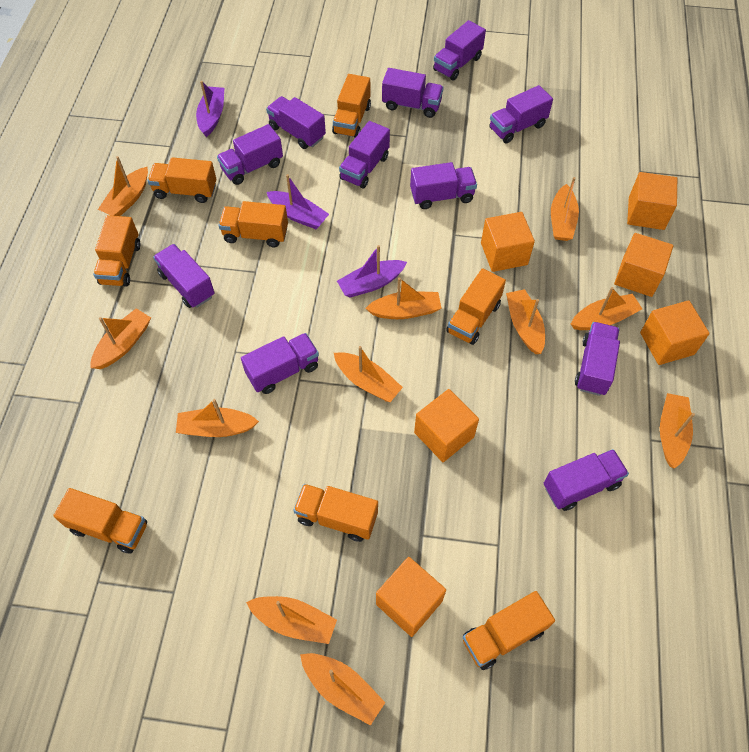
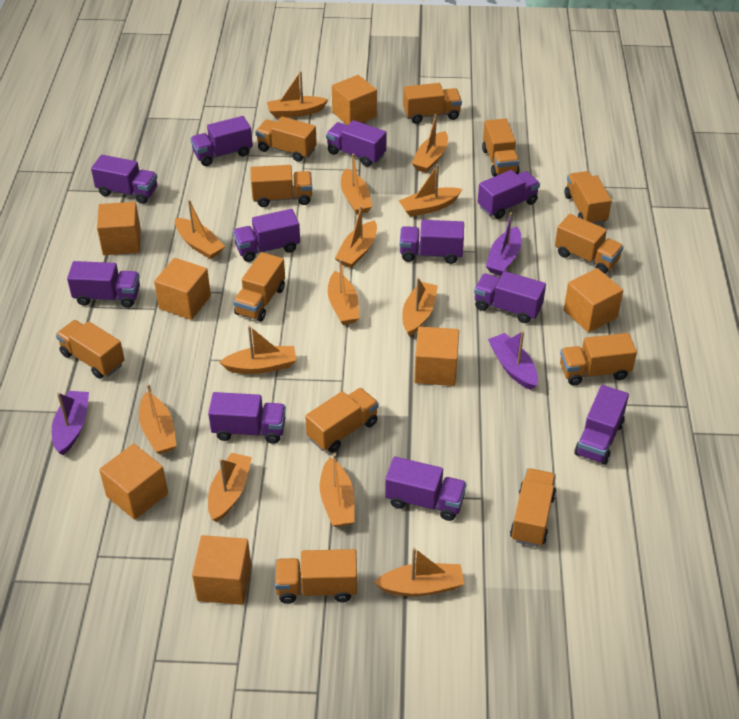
orange boat: [90,308,151,369] [98,156,148,216] [176,399,259,437] [246,596,337,644] [300,653,386,726] [334,346,403,402] [365,277,441,319] [506,289,545,354] [551,177,579,241] [571,287,642,330] [660,393,695,469] = 11 -> [139,384,177,454] [175,200,225,259] [208,453,252,522] [219,326,296,374] [267,71,328,118] [320,453,355,527] [328,259,359,325] [335,206,377,268] [341,153,372,215] [373,547,464,596] [399,164,462,217] [402,278,438,336] [412,114,448,173] = 13
orange cube: [376,557,446,637] [414,389,479,462] [481,212,535,272] [614,233,673,297] [627,172,677,230] [640,300,710,365] = 6 -> [97,202,141,255] [99,444,168,520] [154,258,211,320] [192,535,251,605] [332,75,377,125] [414,326,459,386] [564,268,623,333] = 7
orange truck: [53,488,147,554] [93,215,140,287] [148,157,216,203] [218,201,288,247] [293,484,378,542] [332,74,371,138] [446,268,506,345] [463,591,555,670] = 8 -> [56,320,125,379] [233,252,285,322] [251,165,312,207] [256,116,317,162] [275,549,357,604] [305,388,379,453] [403,83,462,124] [482,118,519,177] [510,468,556,547] [555,214,624,274] [560,333,637,386] [565,171,612,224] = 12

